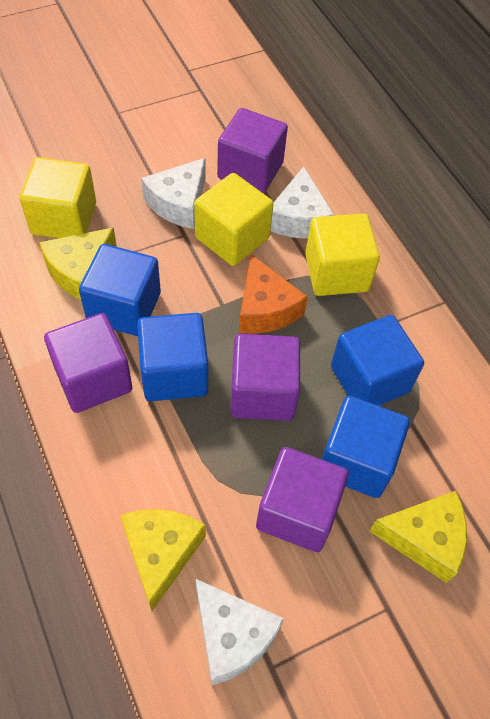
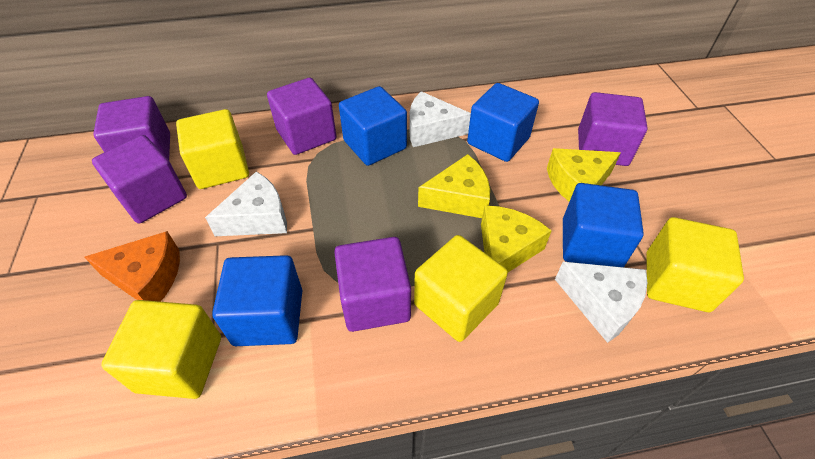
purple cube: [44,313,132,413] [217,108,288,194] [230,334,300,421] [256,447,349,552] = 4 -> [92,135,187,224] [93,96,170,160] [267,78,337,155] [334,237,411,332] [578,92,648,166] = 5
yellow cube: [20,157,96,238] [194,173,273,266] [305,213,380,296] = 3 -> [101,300,221,399] [176,109,249,189] [414,235,508,342] [646,217,744,312] = 4

